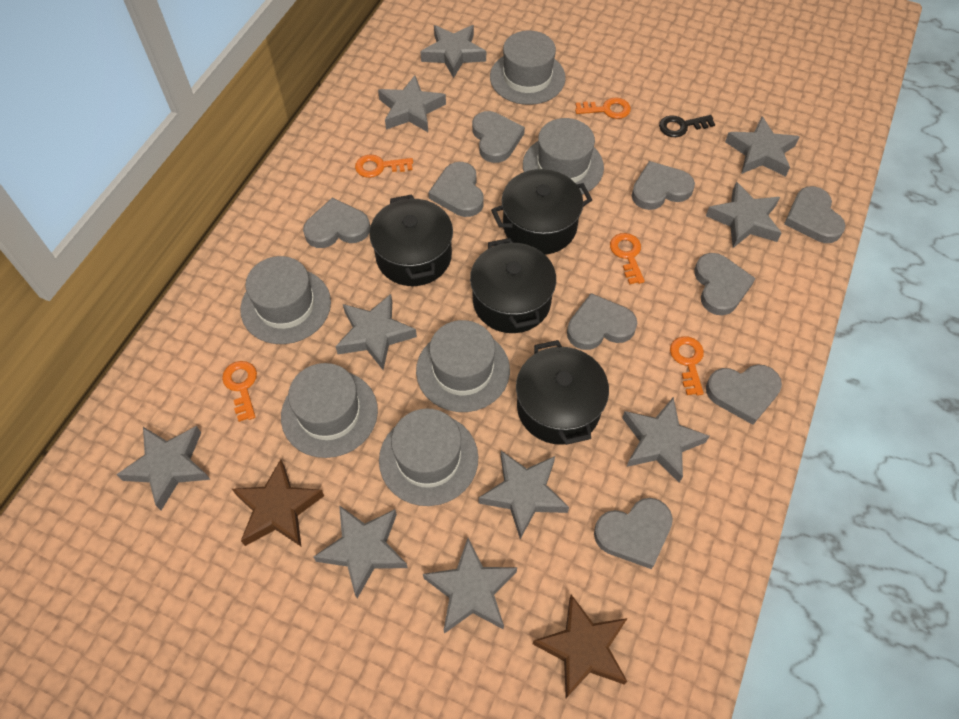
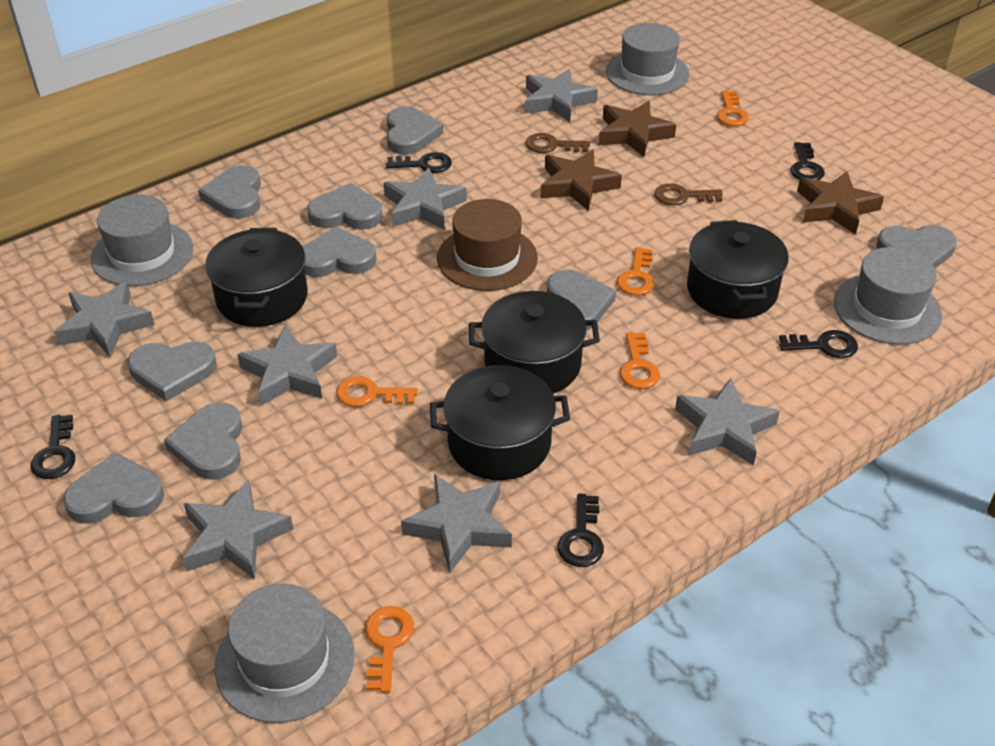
black key: [659,115,715,137] = 1 -> [30,415,75,479] [386,152,452,173] [557,494,604,567] [779,330,858,358] [790,142,825,180] = 5
brown hat: none = 0 -> [437,199,538,291] = 1
brown key: none = 0 -> [525,133,590,153] [655,183,723,205] = 2
brown star: [232,459,324,546] [533,595,628,698] = 2 -> [541,150,622,211] [599,101,676,157] [797,171,884,235] = 3
grey hat: [240,256,331,344] [281,363,378,458] [379,409,478,506] [416,320,510,412] [490,31,566,105] [523,118,604,195] = 6 -> [91,195,193,286] [215,583,355,723] [606,23,690,95] [834,247,942,345] = 4
grey star: [116,426,211,510] [313,505,408,598] [335,294,417,370] [378,75,446,132] [420,25,486,78] [423,538,517,634] [479,451,569,539] [622,397,709,483] [706,182,782,248] [725,116,799,177] = 10 -> [54,281,155,357] [183,479,293,580] [237,326,337,406] [384,168,467,230] [401,474,512,573] [525,69,598,122] [675,378,780,466] = 7

